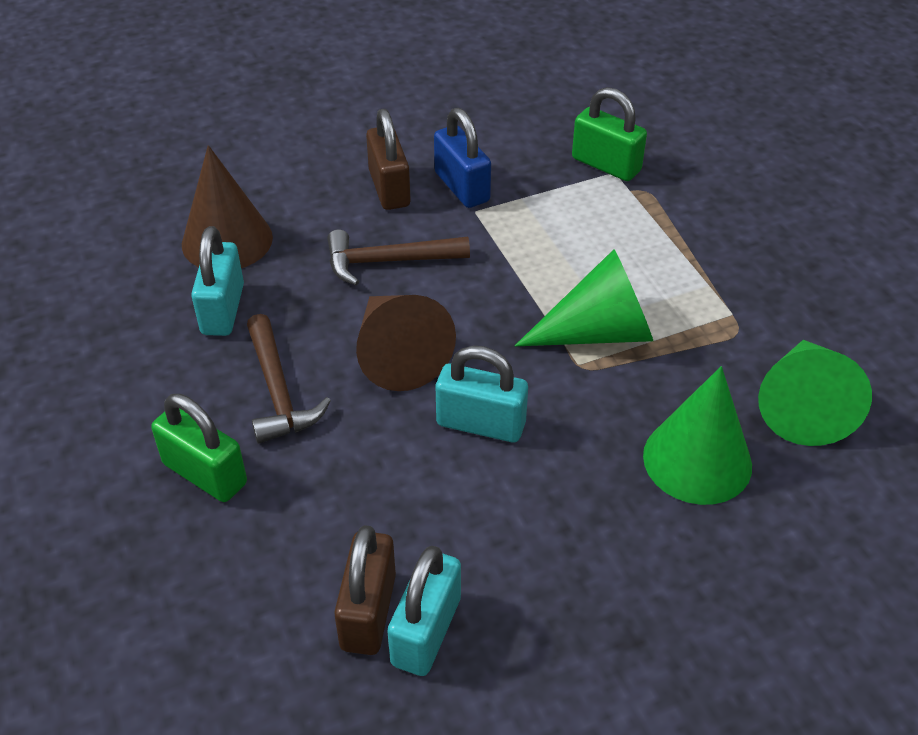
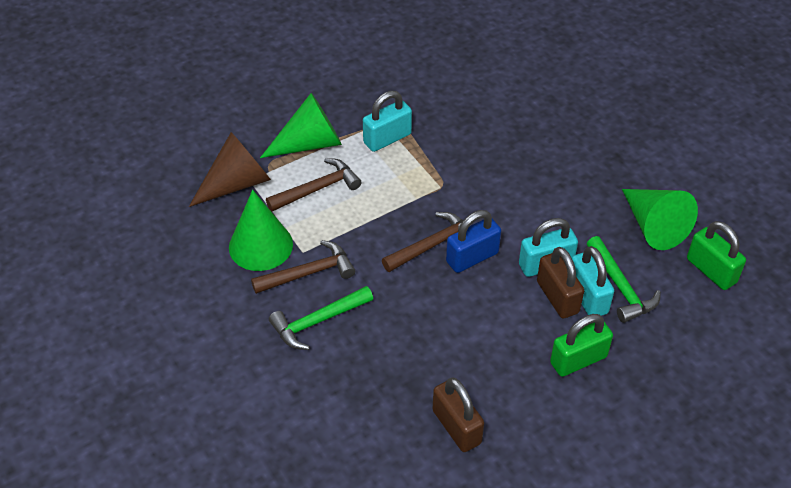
brown cone: [182,145,273,268] [356,295,456,391] = 2 -> [189,132,271,207] = 1
brown hammer: [247,314,331,444] [327,230,470,285] = 2 -> [251,240,355,294] [266,158,362,211] [382,212,463,272] = 3
green hammer: none = 0 -> [269,286,373,350] [587,236,661,323] = 2

